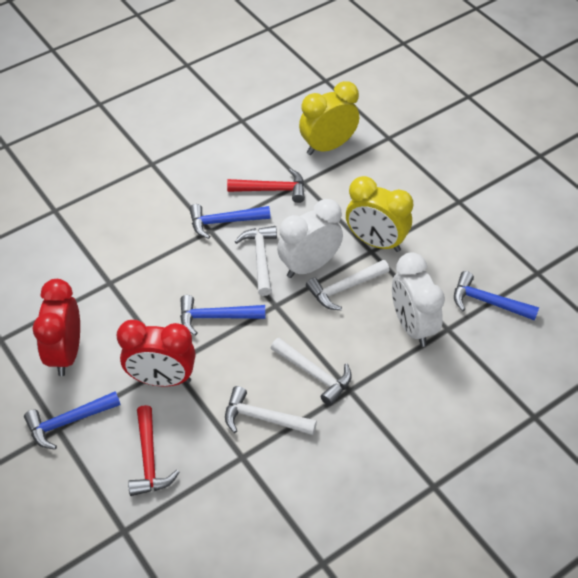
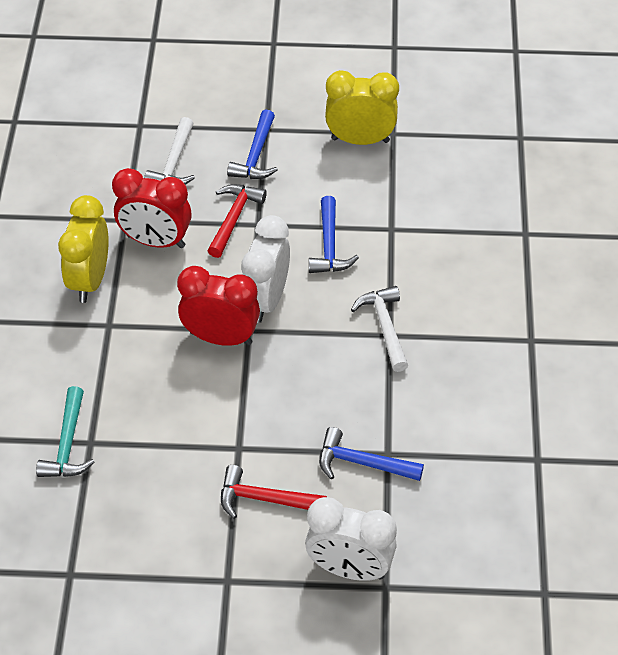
blue hammer: [24,391,120,450] [180,295,265,336] [189,204,271,239] [454,271,539,321] = 4 -> [227,109,278,179] [309,196,359,273] [319,427,424,481] = 3
turquoise hammer: none = 0 -> [36,386,95,477] = 1
white hammer: [225,386,317,435] [235,226,277,296] [271,338,352,406] [306,260,390,310] = 4 -> [144,117,195,185] [351,286,408,372] = 2

